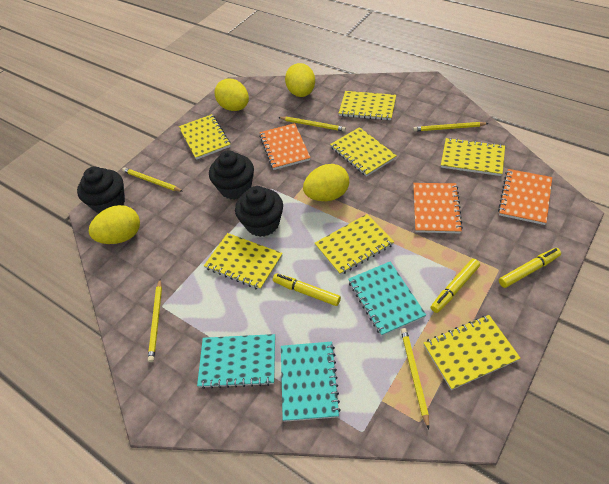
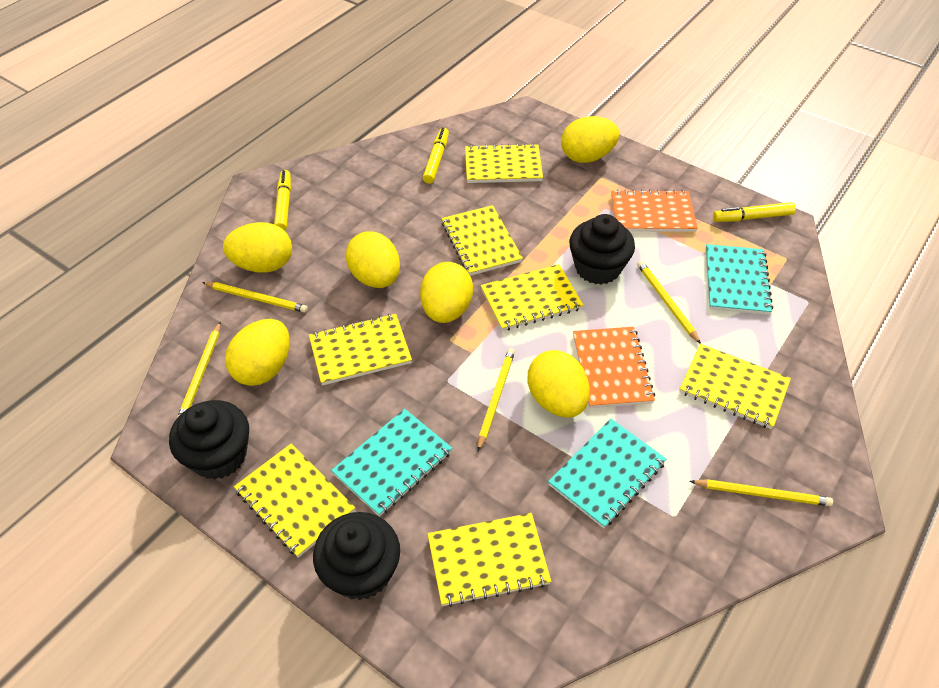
orange notebook: [259,123,311,170] [413,183,463,233] [498,169,552,225] = 3 -> [573,327,655,408] [611,189,698,232] = 2
yellow egg: [89,205,140,244] [214,78,249,111] [285,63,315,97] [303,164,349,201] = 4 -> [223,222,292,273] [225,319,290,386] [346,231,400,288] [420,262,473,323] [528,350,590,418] [561,116,620,163] = 6

